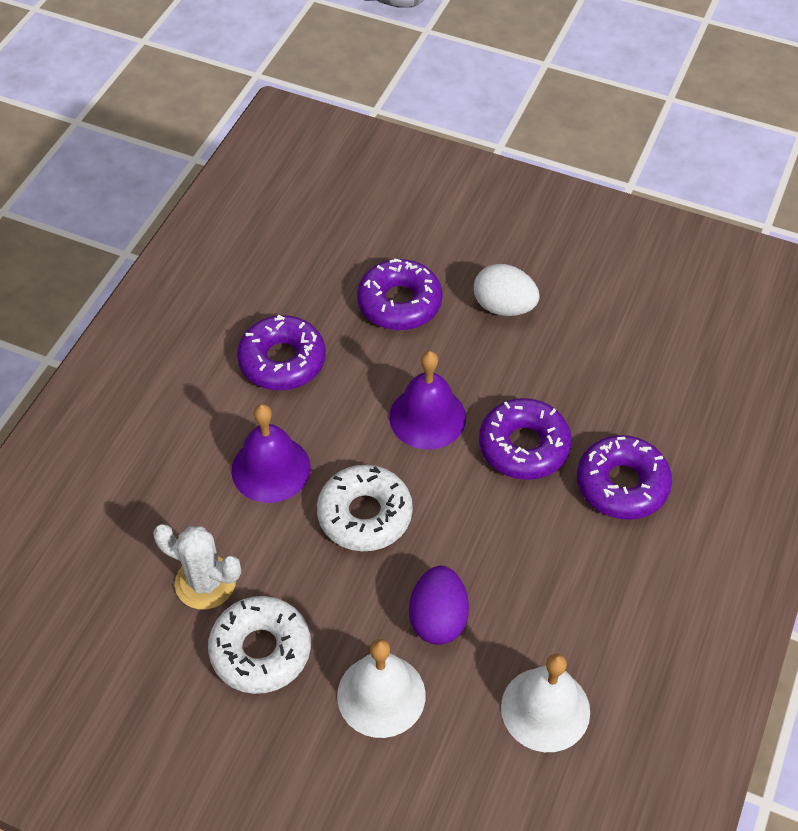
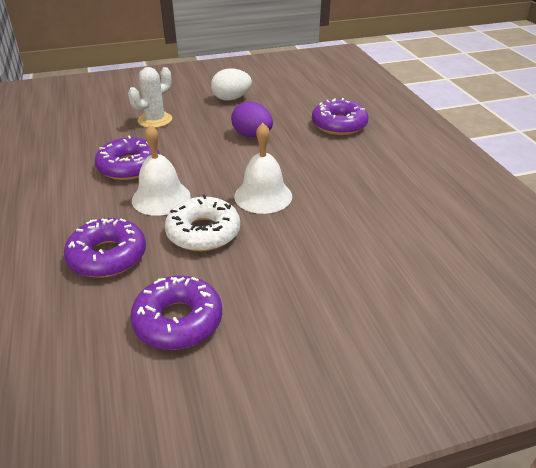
purple bell: [231,404,311,503] [389,351,466,450] = 2 -> none = 0
white donut: [208,596,311,694] [317,465,413,551] = 2 -> [165,195,240,252] = 1

